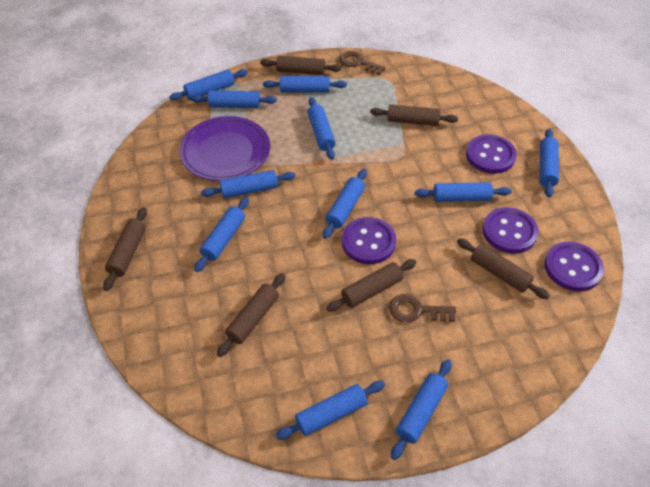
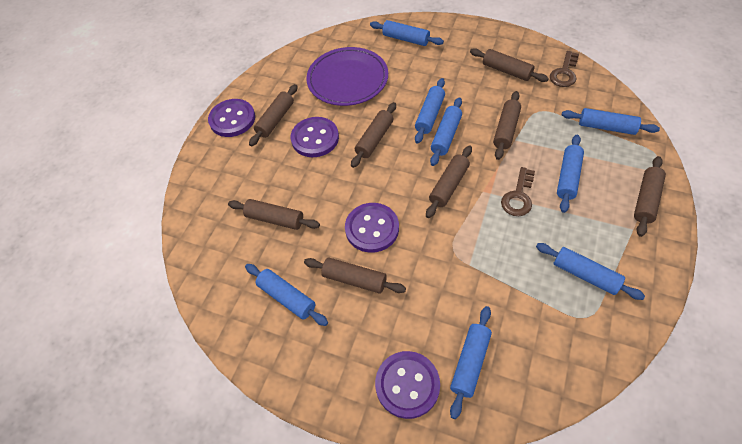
blue rolling pin: [169,69,248,101] [191,91,277,108] [194,197,249,272] [201,170,296,198] [263,76,347,93] [275,381,385,440] [307,97,336,160] [323,169,367,239] [391,359,452,460] [415,182,512,202] [540,129,559,197] = 11 -> [245,264,328,326] [370,20,444,46] [415,78,445,144] [430,97,462,166] [450,306,492,419] [536,243,645,300] [557,135,584,213] [562,108,660,135] = 8
brown rolling pin: [103,207,147,291] [217,273,285,357] [260,56,341,75] [326,259,417,312] [370,105,458,126] [457,238,550,299] = 6 -> [228,199,320,230] [249,84,298,146] [304,258,406,294] [351,102,396,168] [426,145,472,218] [470,48,549,82] [493,91,521,160] [634,156,666,237] = 8

